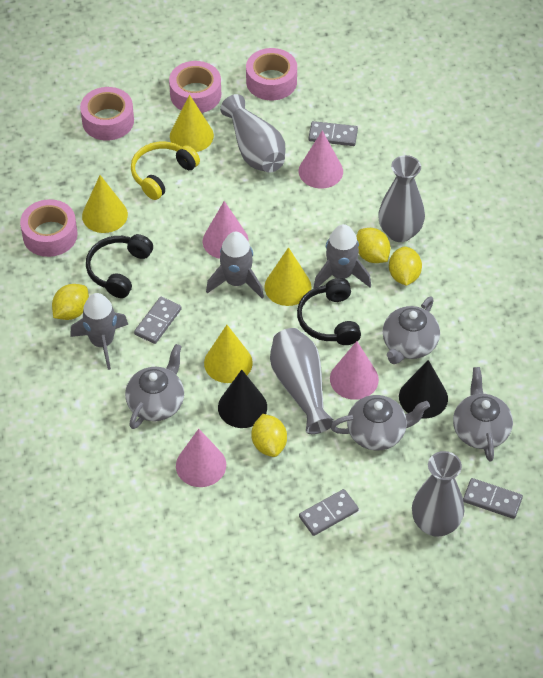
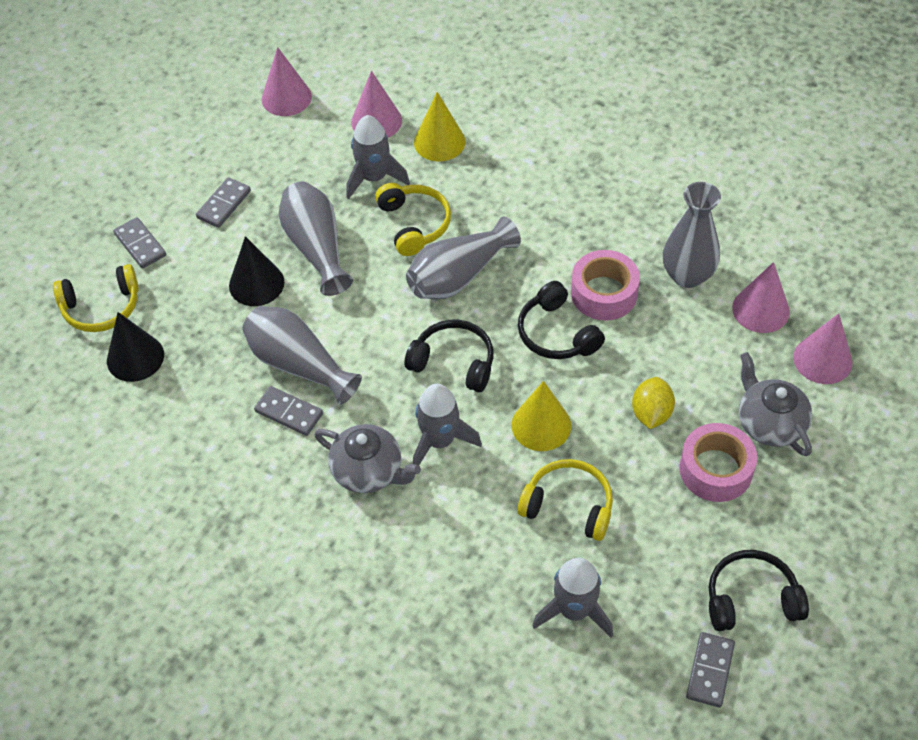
black headphones: [86,234,153,298] [297,278,361,345] = 2 -> [405,319,494,392] [518,281,605,359] [709,550,809,631] = 3
grey teapot: [125,344,184,429] [330,395,430,451] [383,296,440,364] [453,367,513,461] = 4 -> [315,424,421,493] [739,352,812,456] = 2
pink tape: [20,199,78,257] [80,87,134,140] [169,61,221,113] [246,48,297,100] = 4 -> [571,250,640,321] [679,423,757,502] = 2
yellow cone: [82,175,128,233] [170,95,214,152] [204,325,253,383] [264,247,312,306] = 4 -> [414,92,466,161] [512,381,571,451] = 2
yellow headphones: [131,141,200,200] = 1 -> [53,264,139,332] [375,183,451,256] [518,459,613,541] = 3
yellow lemon: [52,284,89,320] [251,414,287,457] [356,228,390,263] [389,246,422,286] = 4 -> [632,377,675,429] = 1

